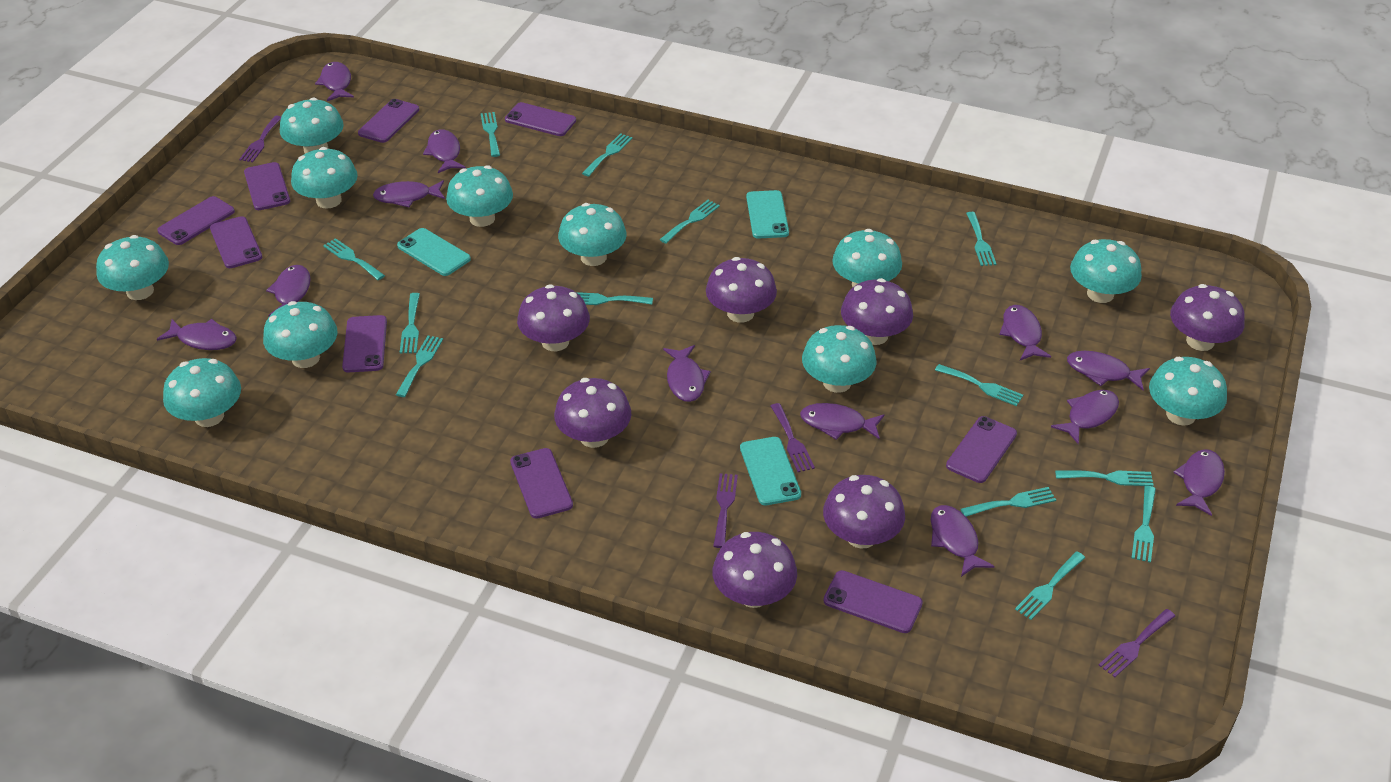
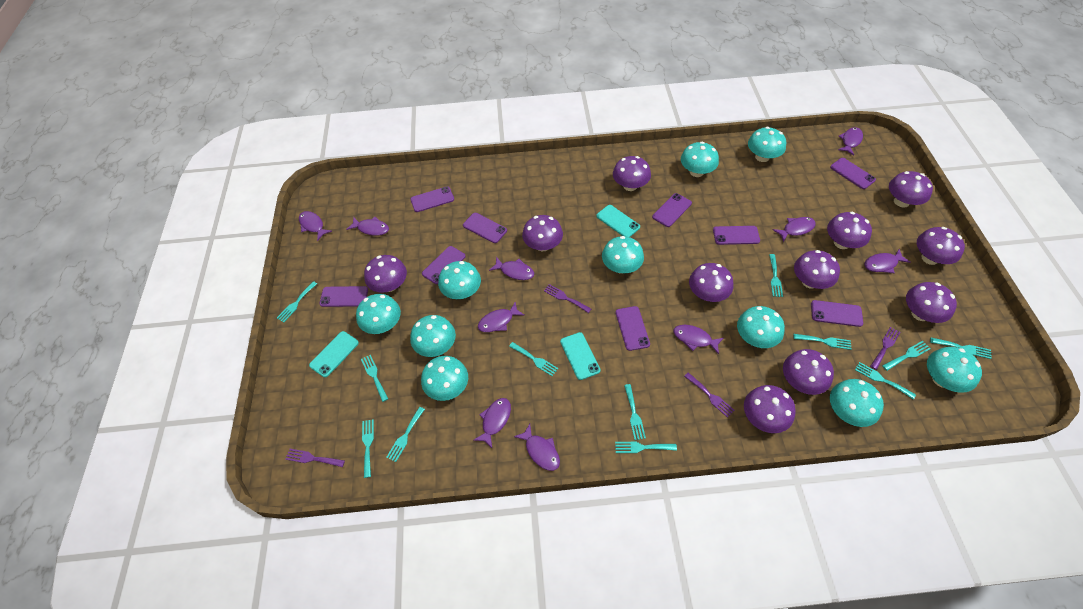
purple fish: [157,319,237,350] [266,265,311,316] [315,62,354,101] [373,180,445,207] [423,129,466,173] [663,345,711,402] [800,403,884,440] [931,505,994,577] [999,305,1051,360] [1051,390,1119,444] [1067,351,1150,390] [1173,449,1225,516] = 12 -> [299,211,332,241] [346,217,389,236] [473,398,511,448] [478,302,525,332] [489,257,534,280] [514,424,560,471] [674,325,724,354] [773,217,816,242] [838,127,863,155] [864,249,911,273] = 10
purple mushroom: [517,284,590,351] [554,378,631,448] [706,257,777,323] [712,532,797,608] [823,475,905,549] [841,278,913,345] [1170,284,1245,351] = 7 -> [364,255,407,293] [522,215,563,251] [613,156,651,191] [689,263,733,302] [744,385,796,433] [783,349,834,395] [794,250,840,289] [827,212,872,249] [889,171,933,208] [906,282,957,323] [917,227,965,265] = 11
turquoise fork: [323,238,385,280] [396,336,443,397] [400,293,420,353] [480,112,500,157] [576,292,653,305] [582,133,633,177] [659,200,720,243] [935,364,1023,406] [961,487,1056,517] [966,212,996,266] [1015,551,1085,620] [1055,470,1154,486] [1132,486,1156,563] = 13 -> [277,281,317,322] [361,355,388,402] [362,420,374,478] [386,407,425,462] [509,342,558,376] [615,442,677,453] [624,384,646,440] [769,254,783,297] [793,334,851,350] [855,362,916,399] [882,341,931,371] [930,337,992,359] = 12
turquoise mushroom: [96,235,169,300] [163,358,241,427] [263,301,338,368] [280,98,344,153] [291,147,358,209] [446,165,513,227] [558,203,627,266] [802,325,876,393] [832,229,902,287] [1070,239,1142,303] [1149,357,1227,426] = 11 -> [356,294,401,334] [410,315,456,357] [421,356,468,401] [438,261,481,299] [602,236,644,274] [681,142,719,177] [737,306,785,348] [748,127,786,162] [830,379,884,427] [927,347,982,393] = 10

